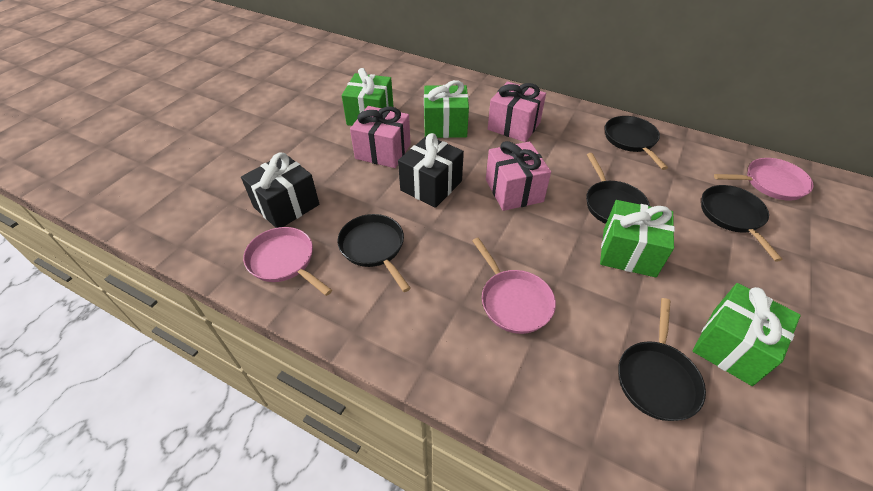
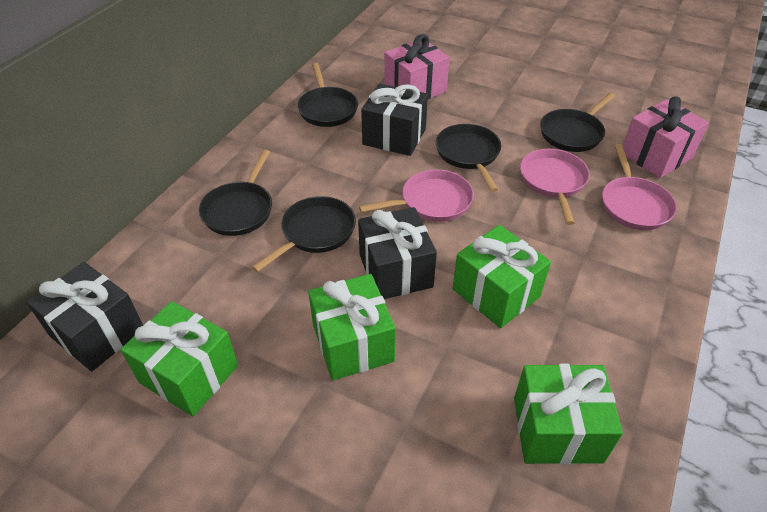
black gift: [241,153,319,228] [398,133,464,208] = 2 -> [26,262,143,372] [358,207,437,299] [361,84,428,156] = 3
pink gift: [350,106,411,168] [486,141,551,211] [488,81,546,142] = 3 -> [384,34,450,99] [623,96,709,178] = 2

